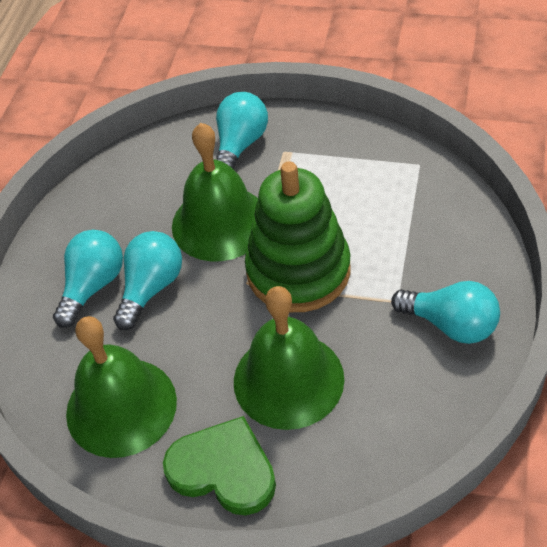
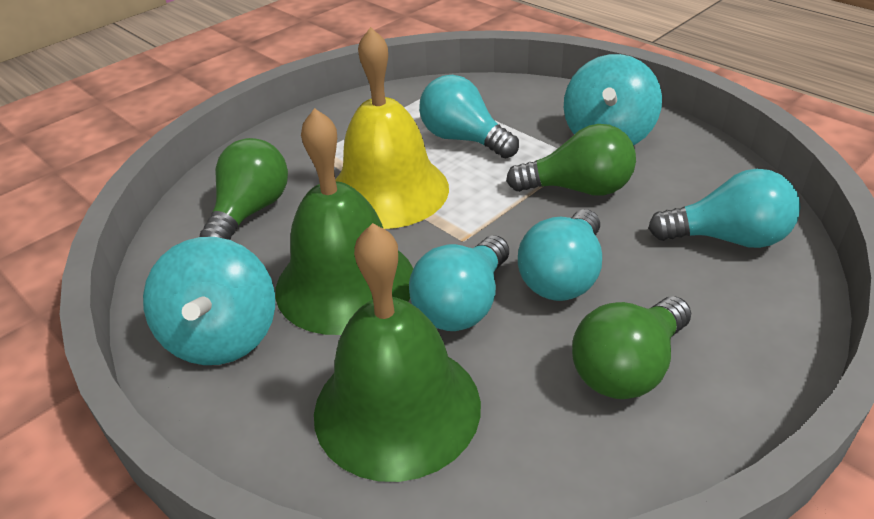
green bell: [66,316,177,458] [172,123,258,261] [234,286,344,430] = 3 -> [275,108,413,335] [314,223,481,482] = 2
green heart: [163,416,276,515] = 1 -> none = 0
green light bulb: none = 0 -> [200,138,288,240] [506,124,636,196] [572,296,691,399] = 3
green stacking toy: [245,161,351,312] = 1 -> none = 0
turquoise spinning top: none = 0 -> [143,237,275,365] [564,54,662,145] = 2
yellow bell: none = 0 -> [335,27,449,229] = 1

